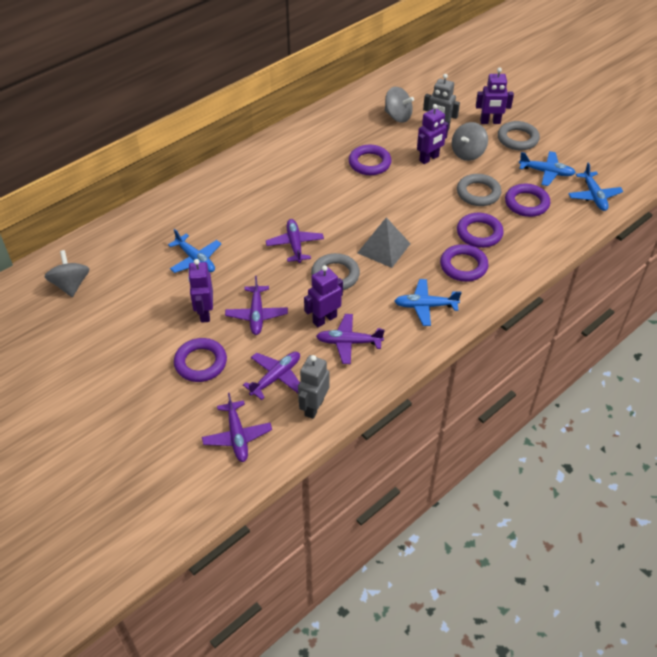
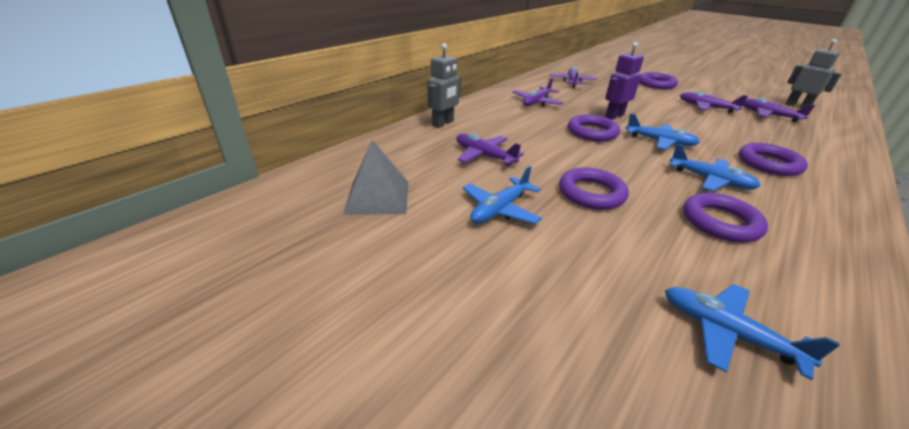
grey ring: [311,253,360,290] [457,174,501,206] [498,121,540,150] = 3 -> none = 0
grey spinning top: [44,250,89,297] [385,87,414,122] [452,122,488,161] = 3 -> none = 0
purple robot: [188,259,213,323] [304,265,343,327] [417,104,449,164] [476,68,514,124] = 4 -> [605,42,644,120] = 1

